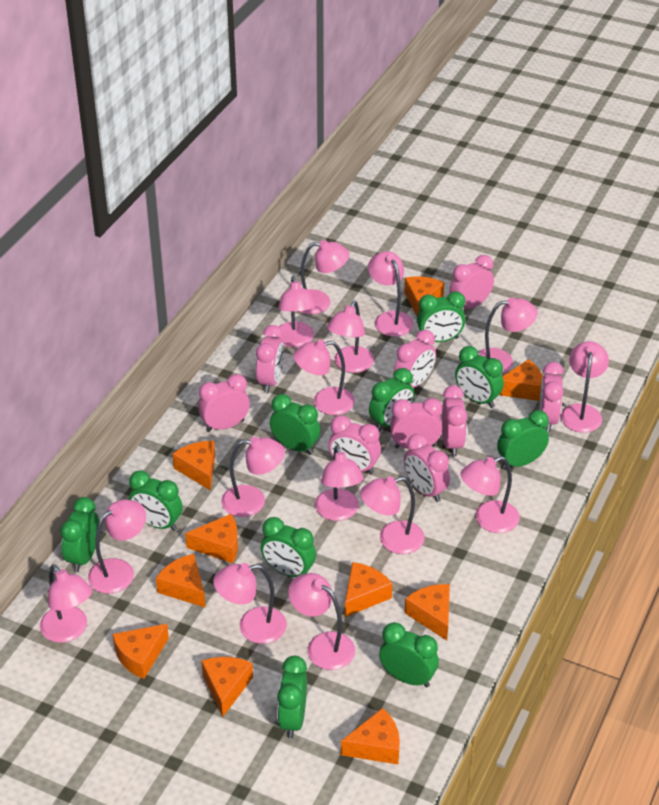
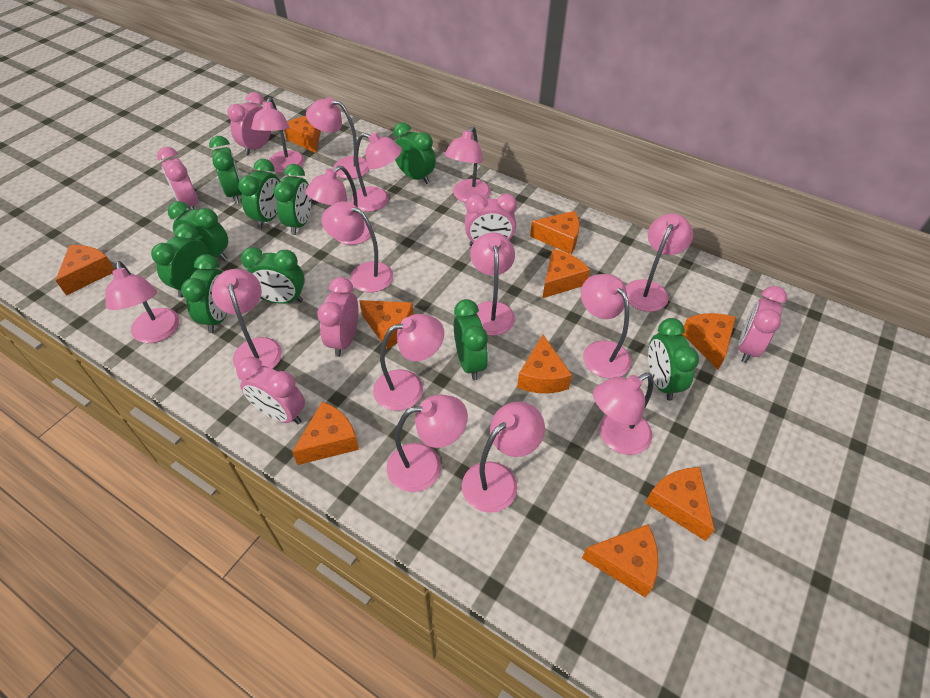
pink clock: [198,374,250,432] [256,325,284,393] [328,415,381,474] [390,398,442,449] [394,330,436,388] [404,434,450,502] [442,385,467,456] [450,255,494,309] [539,362,564,432] = 9 -> [157,147,198,209] [228,92,271,155] [236,357,305,424] [317,277,358,357] [465,193,517,246] [738,286,787,363] = 6

